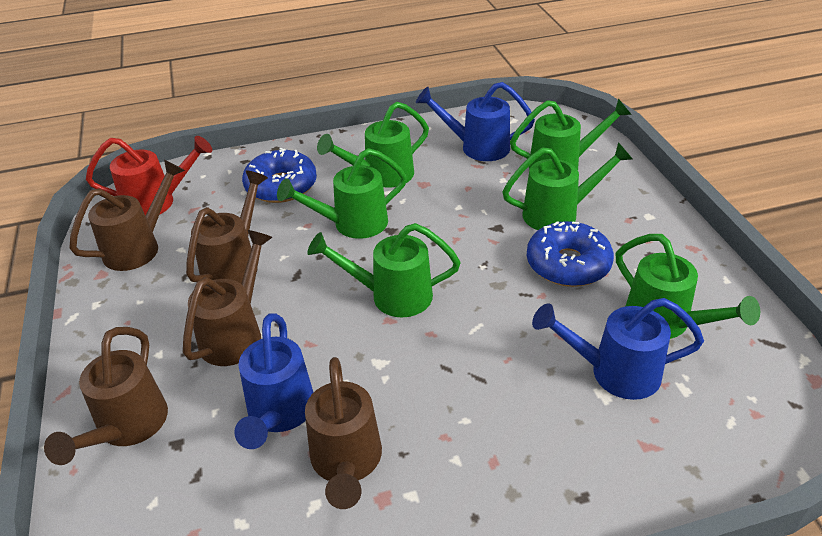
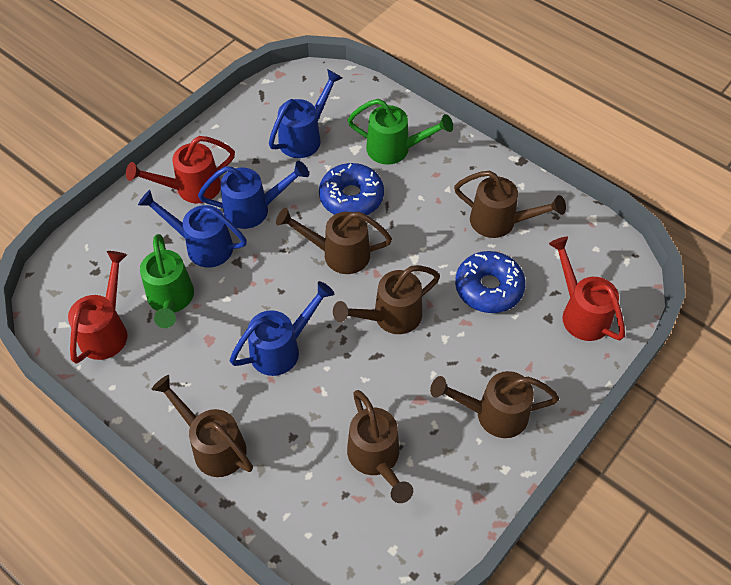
blue watering can: [234,314,314,449] [416,82,535,161] [532,298,704,400] = 3 -> [138,190,247,268] [198,161,309,229] [230,281,334,376] [269,69,342,158] = 4
brown watering can: [44,327,168,465] [69,160,185,271] [183,230,272,366] [186,170,268,284] [305,357,382,509] = 5 -> [151,375,253,477] [276,208,392,274] [333,265,440,334] [347,390,413,503] [430,371,559,438] [454,171,566,238] = 6
green watering can: [277,148,407,239] [308,223,460,318] [317,102,429,188] [502,142,633,230] [510,98,632,170] [616,234,760,339] = 6 -> [140,234,194,328] [348,99,453,165] = 2
red watering can: [86,136,212,215] = 1 -> [68,251,127,364] [126,136,235,203] [549,237,625,341] = 3

